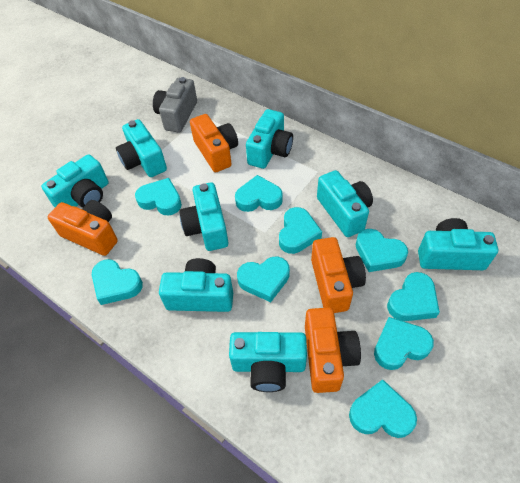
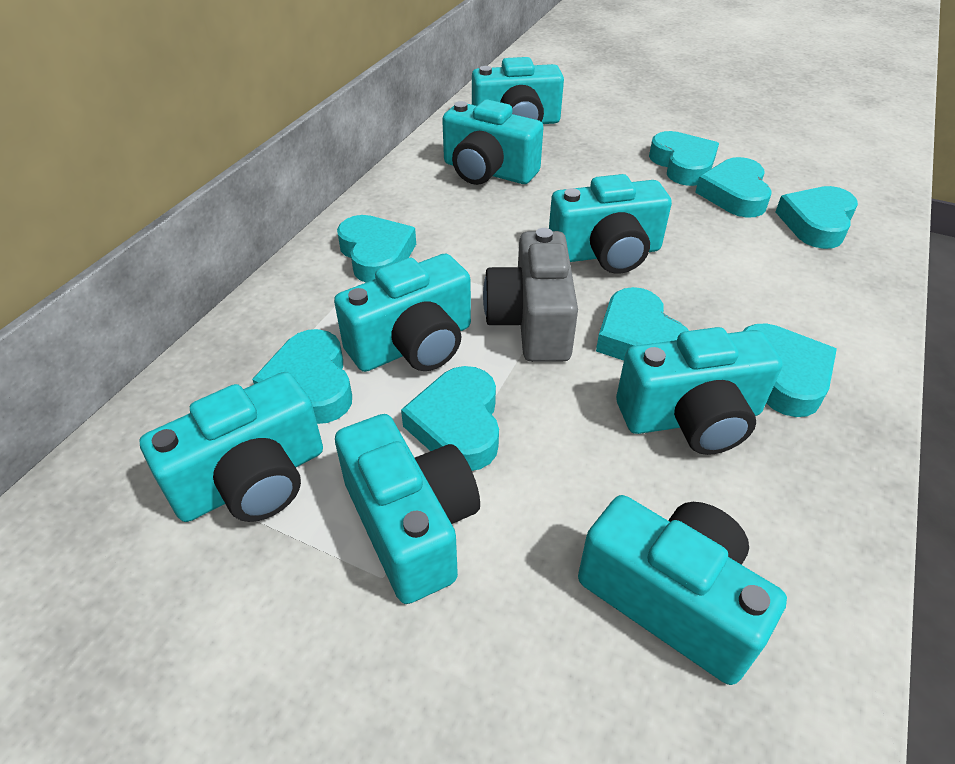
orange camera: [48,200,118,256] [190,114,238,172] [305,307,361,393] [311,237,366,313] = 4 -> none = 0
turquoise heart: [92,259,143,305] [135,178,182,216] [235,175,283,212] [237,257,290,302] [279,207,322,254] [349,379,417,438] [356,229,408,272] [374,317,434,370] [387,272,440,321] = 9 -> [252,329,352,424] [337,215,416,282] [401,366,499,471] [596,287,689,361] [649,131,719,186] [695,157,772,218] [743,323,837,417] [775,186,858,249] = 8

